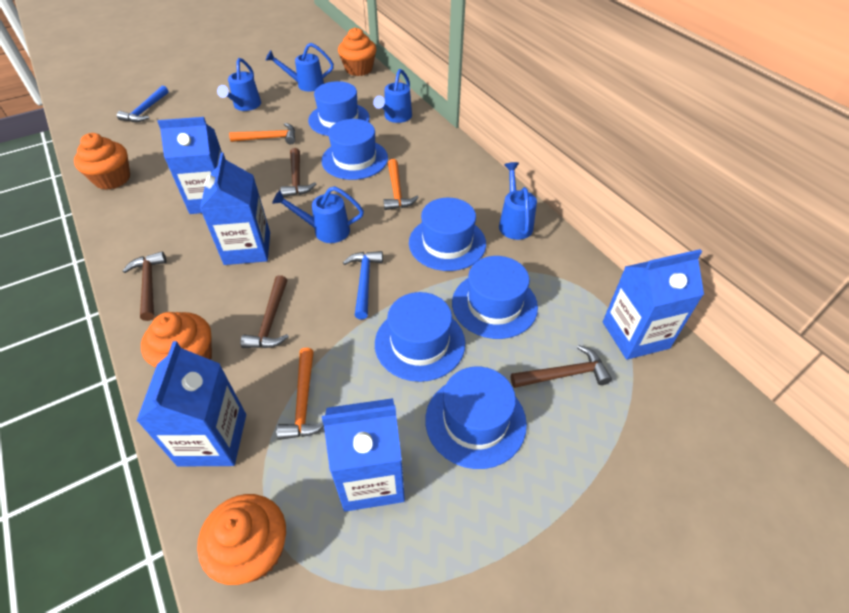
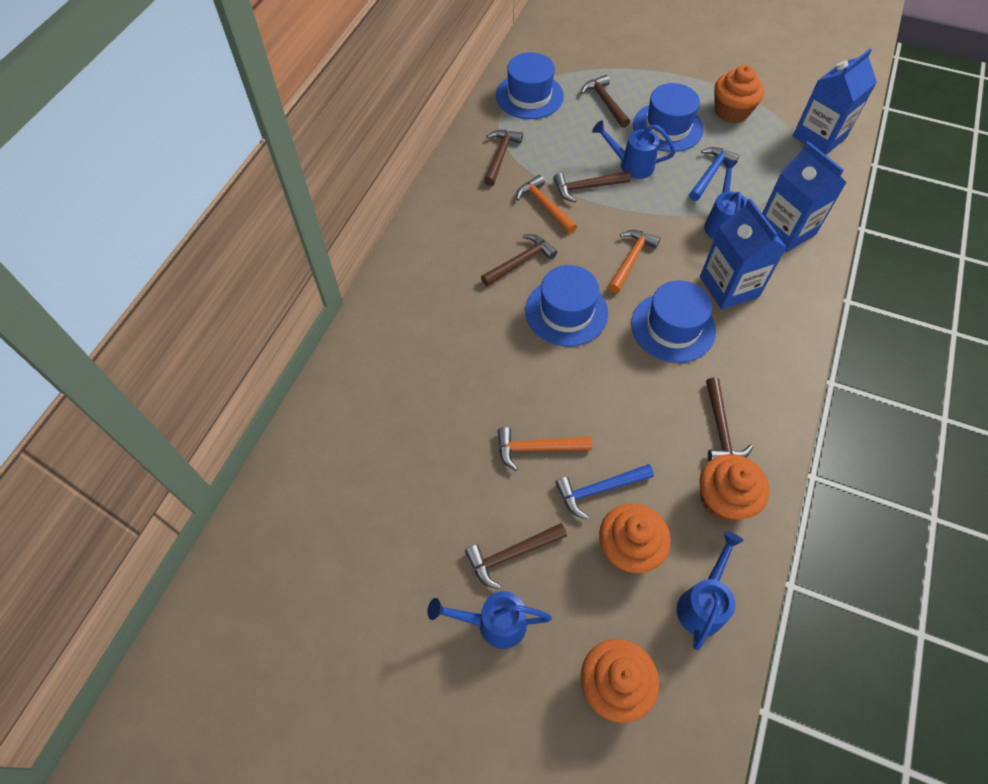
blue carton: [136,341,246,467] [157,117,222,214] [200,153,270,265] [322,398,405,512] [603,249,704,360] = 5 -> [700,198,787,309] [762,141,847,252] [793,49,877,155] = 3
blue hat: [308,81,370,136] [321,119,388,180] [375,292,465,382] [409,198,486,271] [425,367,527,469] [452,256,538,339] = 6 -> [496,52,564,119] [525,265,608,346] [631,280,716,363] [633,83,704,152] = 4
blue watering can: [217,58,261,111] [266,43,334,91] [272,186,364,243] [373,69,412,123] [499,162,537,240] = 5 -> [427,591,552,649] [592,120,676,179] [677,531,744,650] [704,160,747,240] = 4
brown hammer: [123,251,166,321] [240,275,289,348] [281,148,316,197] [511,345,612,388] = 4 -> [465,523,567,589] [481,234,557,286] [484,130,523,186] [553,171,631,202] [581,75,630,128] [706,377,753,461] = 6

